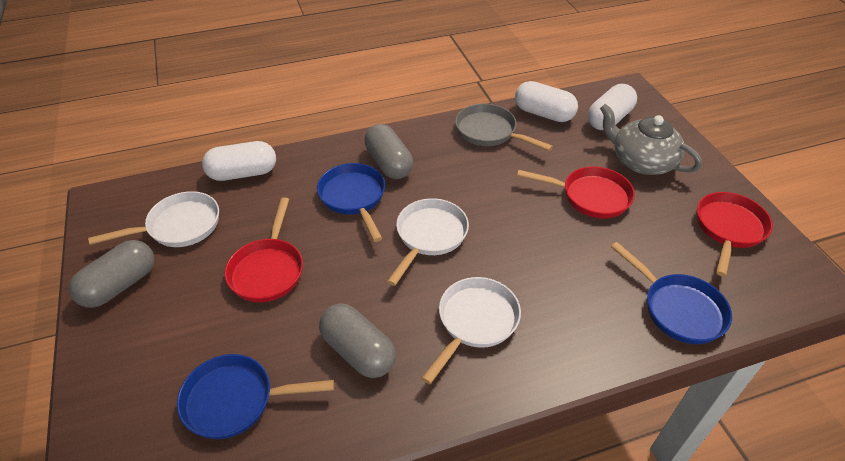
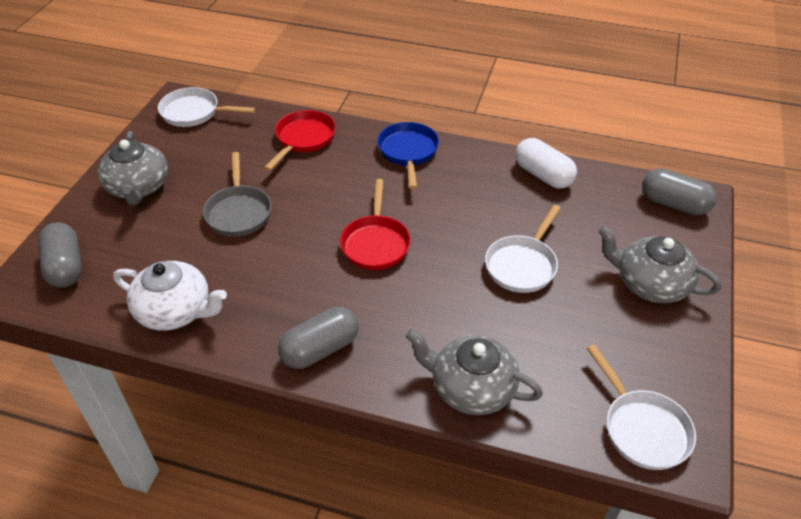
blue pan: [177,354,334,439] [317,163,385,242] [611,242,732,344] = 3 -> [377,122,439,189] = 1
grey teapot: [600,104,702,175] = 1 -> [97,131,168,205] [405,329,543,415] [598,225,721,303] = 3
red pan: [224,197,303,302] [517,167,635,218] [697,192,773,277] = 3 -> [264,110,336,171] [340,179,411,270] = 2
white capsule: [202,141,276,181] [515,81,578,122] [588,84,637,130] = 3 -> [515,138,577,189] = 1
white teapot: none = 0 -> [113,261,227,331] = 1

